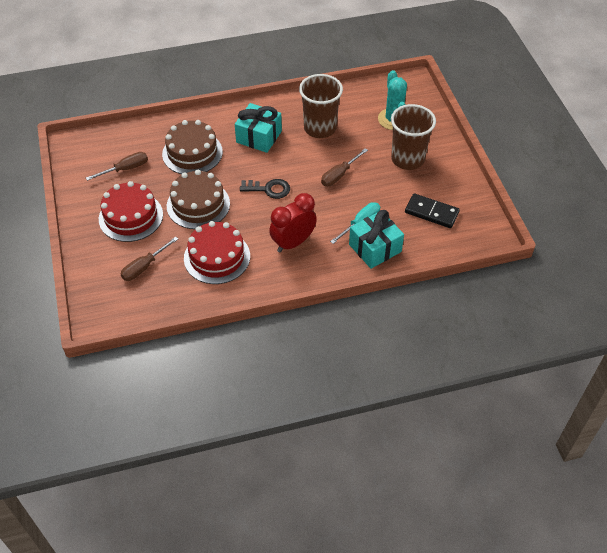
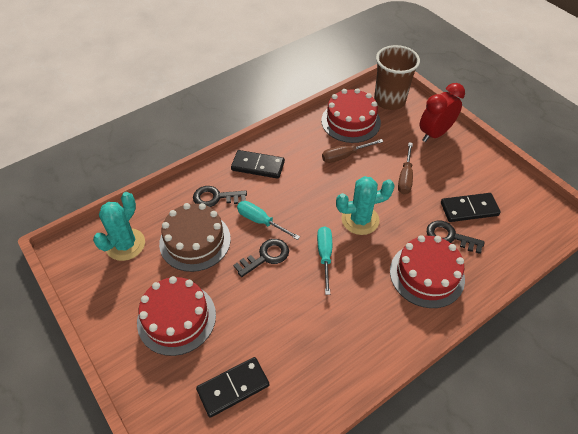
black domino: [405,193,460,228] = 1 -> [196,357,269,418] [231,150,285,179] [441,193,501,222] = 3
black key: [240,179,290,199] = 1 -> [193,186,247,207] [233,239,289,277] [427,221,485,254] = 3
brown cake: [162,120,223,174] [167,170,230,229] = 2 -> [159,203,231,272] = 1
brown cup: [299,74,343,138] [391,104,436,170] = 2 -> [374,45,420,110] = 1
brown screwdriver: [86,152,148,181] [121,237,178,281] [321,148,368,186] = 3 -> [322,139,384,163] [398,142,413,194] = 2
red cake: [99,181,163,242] [184,221,250,284] = 2 -> [137,276,216,356] [321,88,381,143] [390,235,465,308] = 3
turquoise cactus: [378,70,407,130] = 1 -> [93,192,145,261] [336,176,395,235] = 2
turquoise gift: [235,103,282,153] [349,210,404,269] = 2 -> none = 0
turquoise screwdriver: [330,202,380,244] = 1 -> [237,201,300,240] [317,226,332,295] = 2

